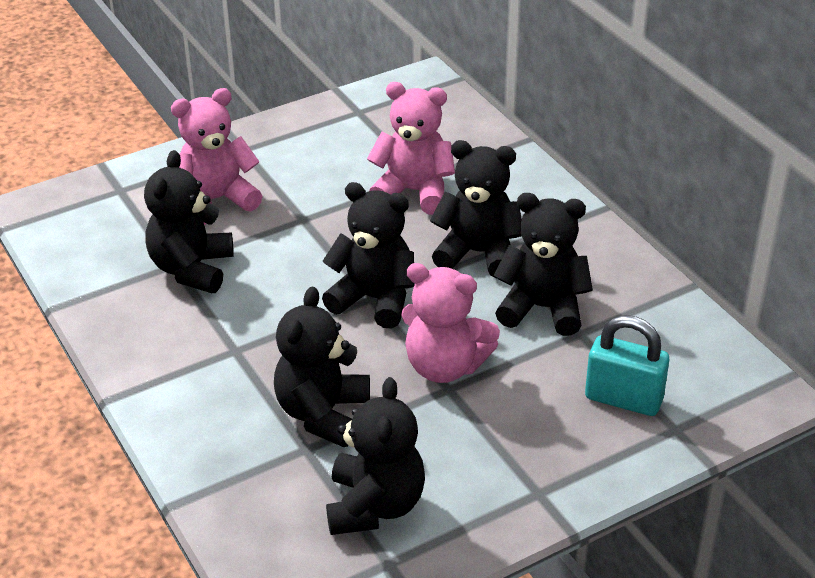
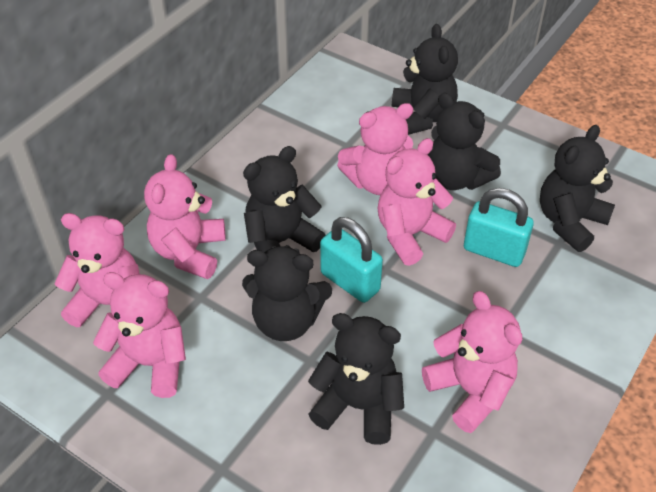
pink teddy bear: [171,88,262,225] [367,82,455,214] [401,263,500,383] = 3 -> [54,213,140,327] [93,272,186,398] [144,154,226,279] [337,103,413,195] [377,138,456,266] [422,291,522,433] = 6
turquoise padlock: [585,315,669,416] = 1 -> [320,217,383,303] [464,188,534,267] = 2

